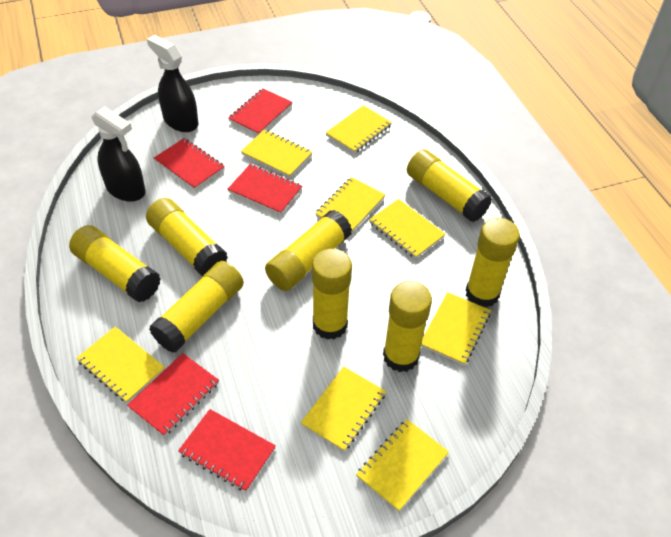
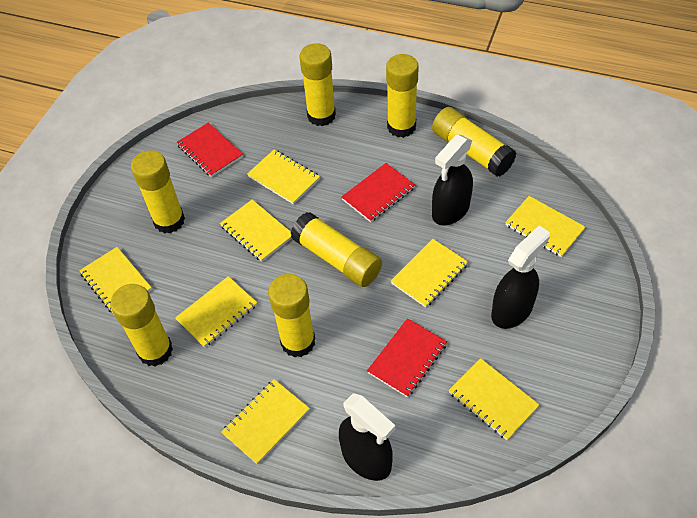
black spray bottle: [91,106,145,202] [147,35,199,132] = 2 -> [339,393,396,481] [432,134,473,226] [491,226,550,329] = 3
red notebook: [127,353,219,437] [154,138,225,190] [178,409,276,492] [228,88,293,135] [228,164,302,215] = 5 -> [176,123,243,177] [342,163,415,222] [367,318,447,397] = 3
yellow glue stick: [69,225,161,302] [146,198,228,276] [149,261,244,353] [265,210,352,291] [312,249,352,340] [383,281,432,372] [407,149,492,222] [466,218,520,308] = 8 -> [110,284,173,366] [131,150,185,234] [268,274,315,358] [291,212,382,287] [299,43,336,126] [386,54,419,138] [432,107,516,177] = 7

